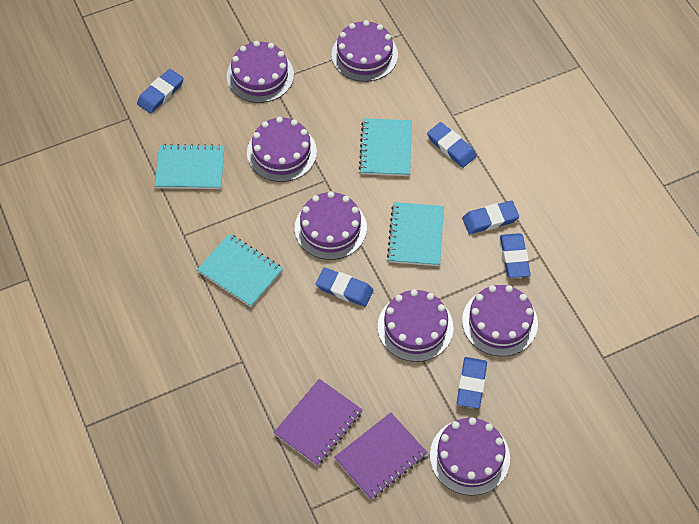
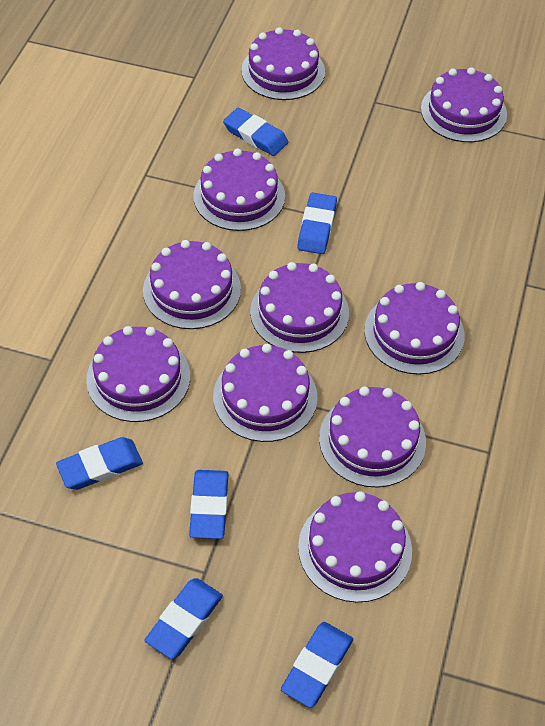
purple cake: [227,41,294,103] [247,117,317,182] [295,191,367,260] [331,20,398,82] [378,289,454,362] [430,417,510,496] [462,285,538,356] = 7 -> [86,326,190,422] [143,240,241,329] [193,149,285,231] [213,344,318,442] [241,27,325,100] [250,262,349,353] [298,491,412,603] [319,386,426,487] [364,282,465,375] [421,67,507,142] = 10
purple notebook: [273,379,363,466] [334,412,428,500] = 2 -> none = 0
turquoise notebook: [155,144,224,189] [197,234,283,307] [359,118,412,176] [387,202,444,266] = 4 -> none = 0

